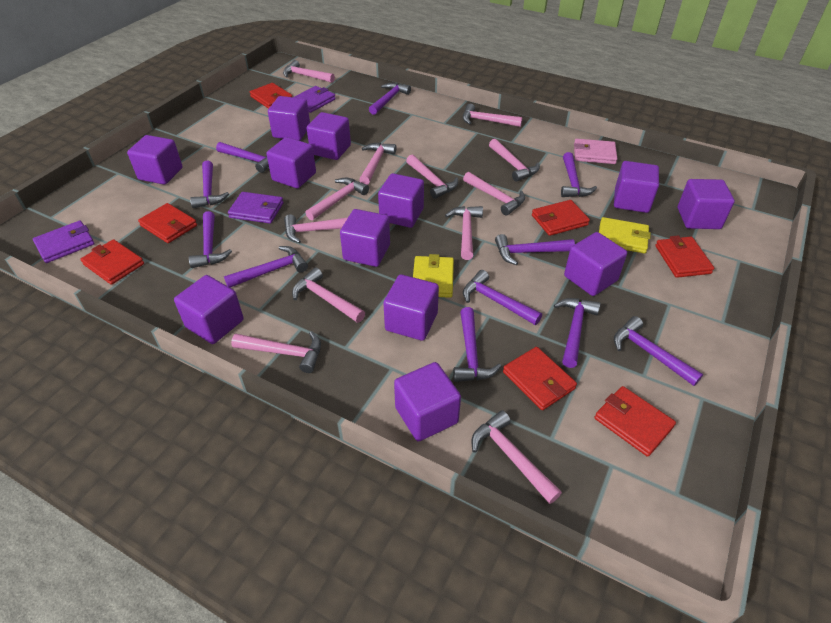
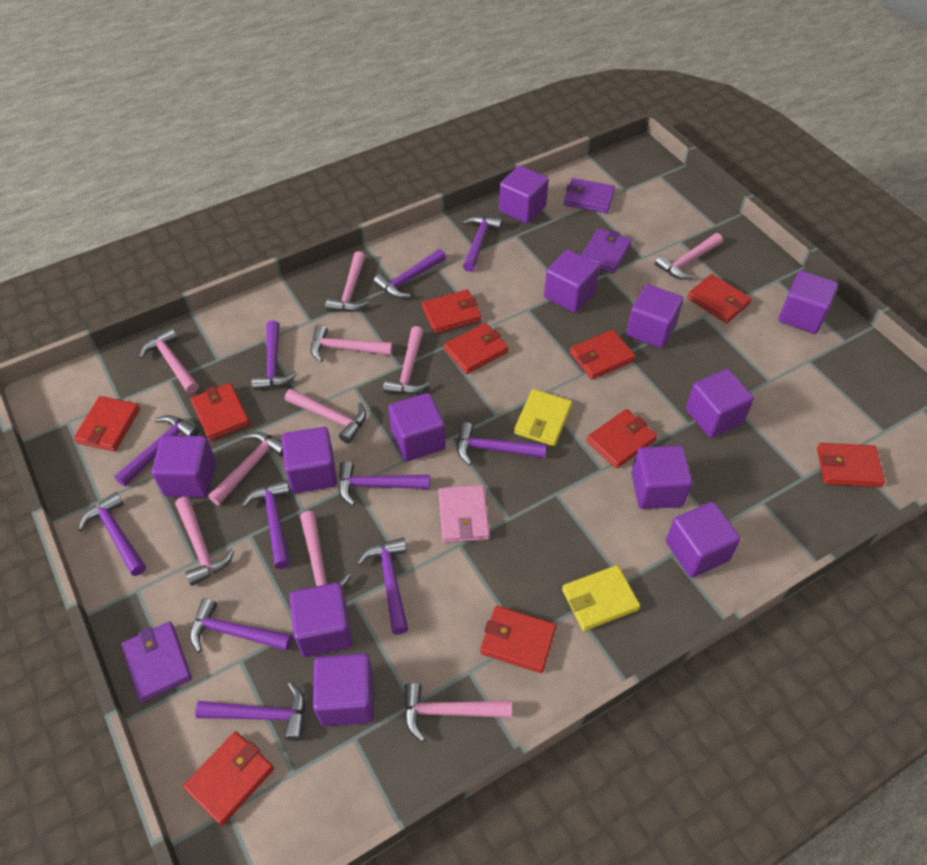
pink hammer: [231,331,321,373] [283,60,335,83] [284,214,348,243] [292,267,365,323] [305,178,369,220] [359,143,397,185] [406,155,458,199] [445,206,483,260] [463,104,523,127] [463,172,525,215] [472,410,562,504] [489,139,540,182] = 12 -> [139,328,199,394] [175,497,234,586] [208,432,283,505] [285,389,366,444] [300,511,351,589] [311,325,393,362] [326,251,369,312] [383,326,430,394] [404,683,512,742] [655,233,723,280] = 10
red wallet: [80,239,144,285] [138,203,197,243] [250,83,292,109] [503,347,577,410] [532,200,590,236] [594,386,676,457] [655,235,714,278] = 7 -> [74,396,140,451] [183,731,274,826] [191,383,250,441] [422,290,482,334] [444,323,509,374] [480,606,556,673] [570,330,636,380] [587,409,657,469] [687,274,751,323] [817,443,885,487] = 10

